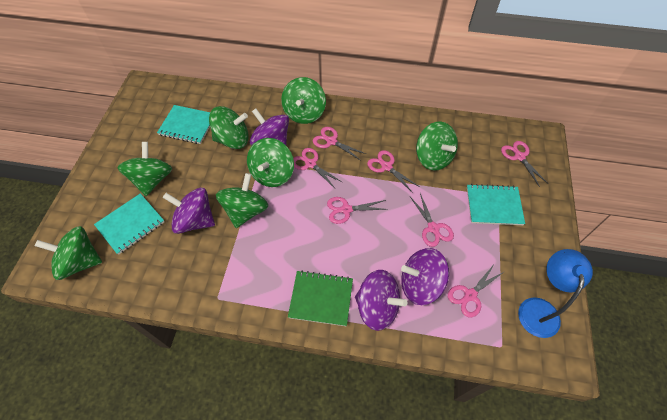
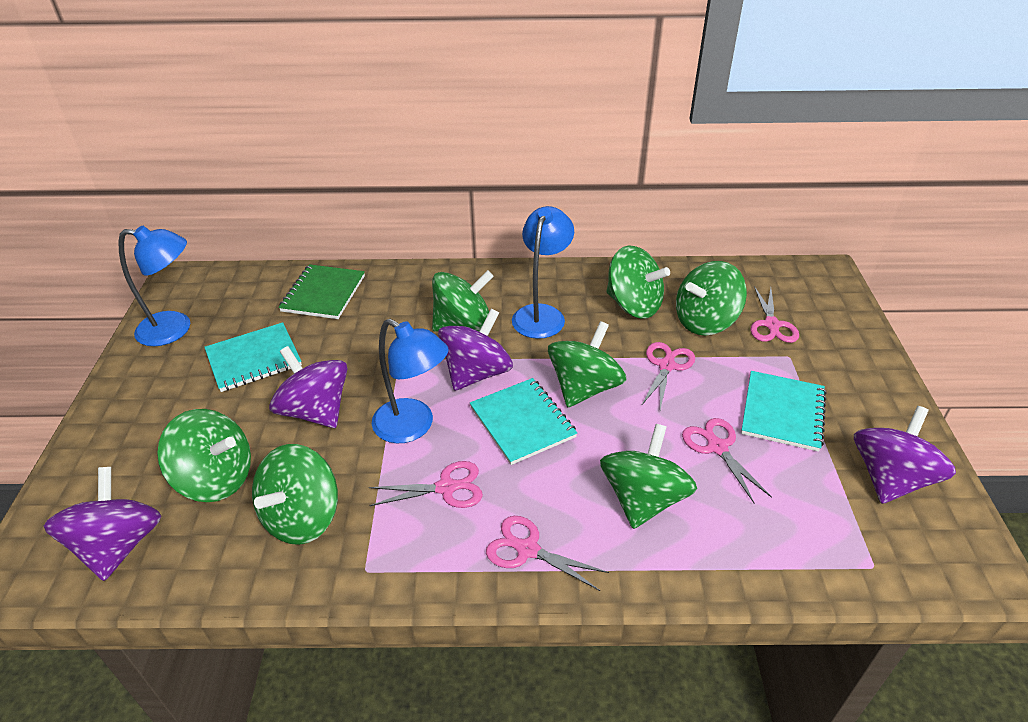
blue lamp: [518,249,593,338] = 1 -> [118,226,190,346] [372,319,449,443] [512,206,574,339] = 3
pink scissors: [293,148,342,188] [313,127,366,160] [327,197,388,224] [367,150,420,193] [410,193,454,247] [448,263,505,317] [501,141,548,187] = 7 -> [369,461,483,508] [486,516,609,591] [641,342,695,410] [682,418,772,503] [751,286,799,343] = 5

